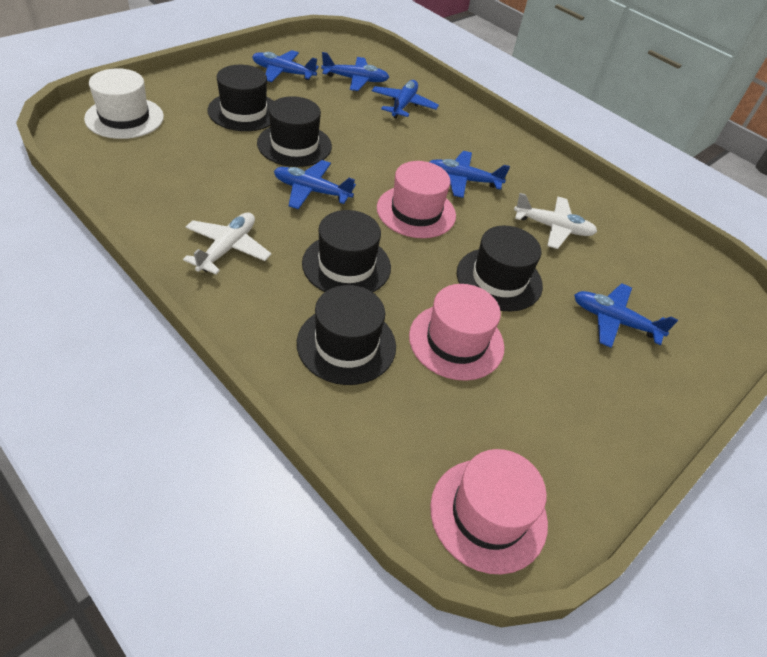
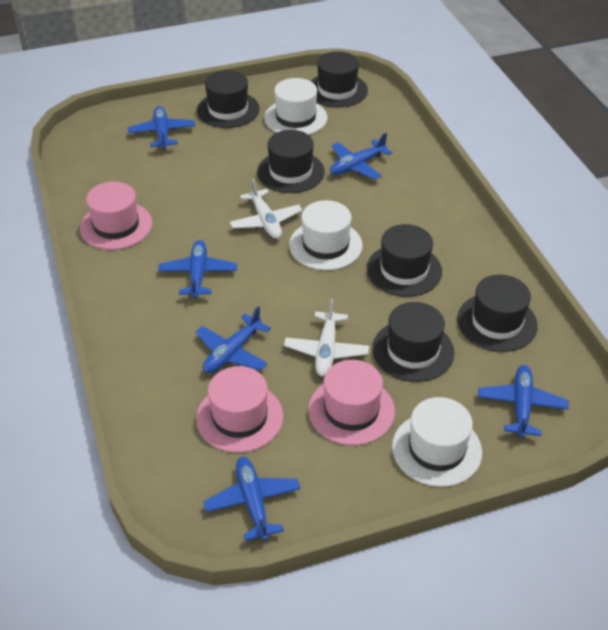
black hat: [208,65,273,131] [257,96,332,167] [297,285,396,385] [302,210,391,292] [457,226,543,311] = 5 -> [197,70,260,128] [257,130,325,193] [311,51,368,108] [367,224,442,297] [372,302,454,382] [457,275,538,352] = 6
white hat: [84,68,164,139] = 1 -> [264,78,328,135] [289,200,363,270] [392,397,482,487] = 3

